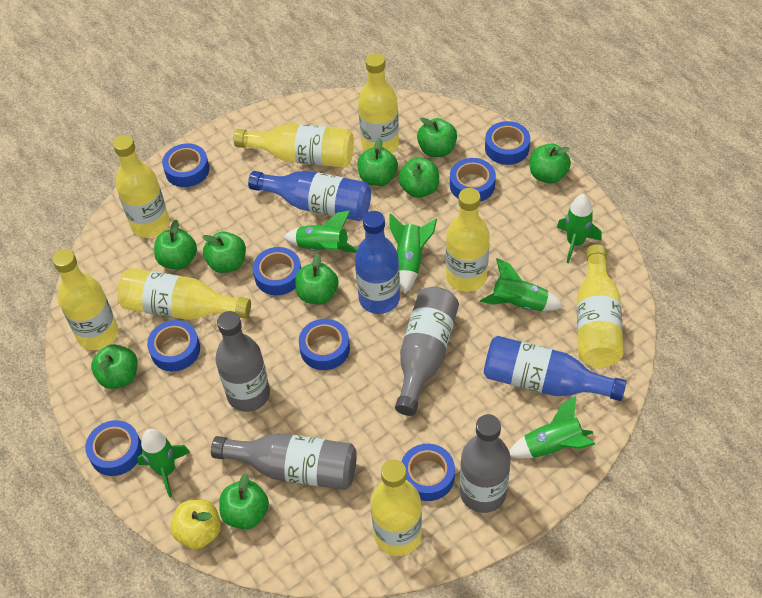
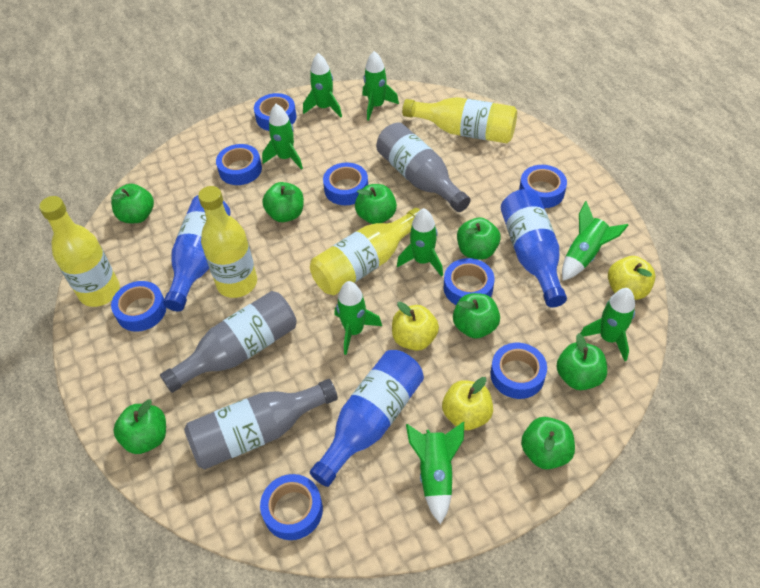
green apple: [91,344,138,389] [154,220,197,270] [202,232,246,273] [219,473,269,529] [295,254,339,304] [358,138,398,186] [398,158,439,198] [417,118,457,157] [530,143,571,183] = 9 -> [111,184,154,223] [113,399,166,454] [262,182,304,222] [355,184,397,224] [453,293,500,339] [457,217,501,260] [521,417,575,469] [556,333,607,390] = 8
green rocket: [137,429,190,497] [284,211,357,253] [390,213,437,294] [480,258,564,311] [509,396,595,459] [557,194,602,263] = 6 -> [262,104,303,170] [303,53,342,117] [335,281,382,355] [362,51,399,121] [397,208,443,277] [406,422,464,524] [562,201,629,281] [580,288,635,361] = 8
grey bottle: [211,433,357,490] [215,311,270,412] [395,287,459,416] [460,414,511,513] = 4 -> [160,291,297,393] [184,379,338,469] [376,122,471,212] = 3
yellow apple: [170,499,221,549] = 1 -> [392,302,439,351] [442,377,493,430] [608,256,656,300] = 3
yellow bottle: [52,249,118,350] [113,135,169,238] [117,268,251,320] [234,124,354,168] [358,53,399,154] [371,459,422,556] [446,188,490,292] [577,245,623,367] = 8 -> [39,196,120,307] [198,186,257,298] [310,208,420,295] [402,97,517,143] = 4

